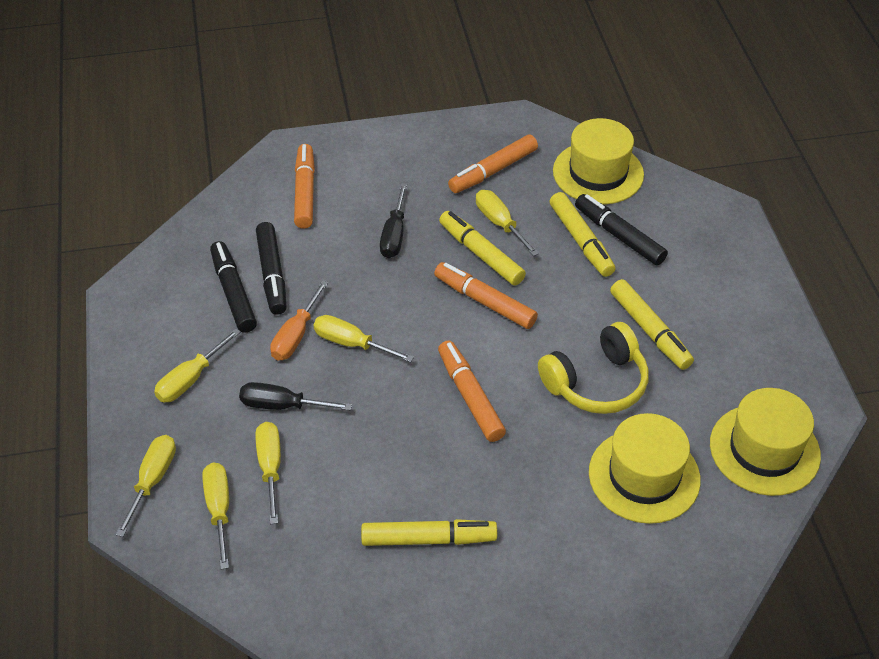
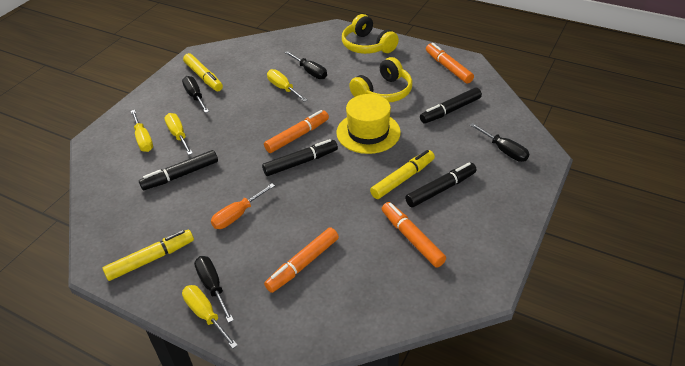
black marker: [210,241,257,333] [256,222,286,315] [575,194,668,265] = 3 -> [139,150,218,190] [262,139,338,176] [405,162,477,207] [420,88,482,123] = 4
black screwdriver: [239,382,352,410] [380,183,407,258] = 2 -> [182,76,209,113] [194,256,234,323] [284,51,327,79] [470,123,529,162] = 4
yellow hat: [553,118,644,204] [589,413,701,524] [710,388,821,496] = 3 -> [336,94,401,154] = 1
yellow headphones: [538,322,649,414] = 1 -> [342,14,399,54] [349,57,413,102] = 2
yellow marker: [361,519,497,546] [439,211,526,286] [550,192,615,277] [610,279,694,370] = 4 -> [102,230,194,281] [183,53,223,91] [370,150,435,199] = 3
yellow screwdriver: [116,435,176,537] [154,328,241,402] [202,463,229,570] [256,422,281,524] [313,315,414,362] [476,190,539,256] = 6 -> [131,110,153,152] [164,113,193,155] [182,285,238,349] [267,69,307,102] = 4

